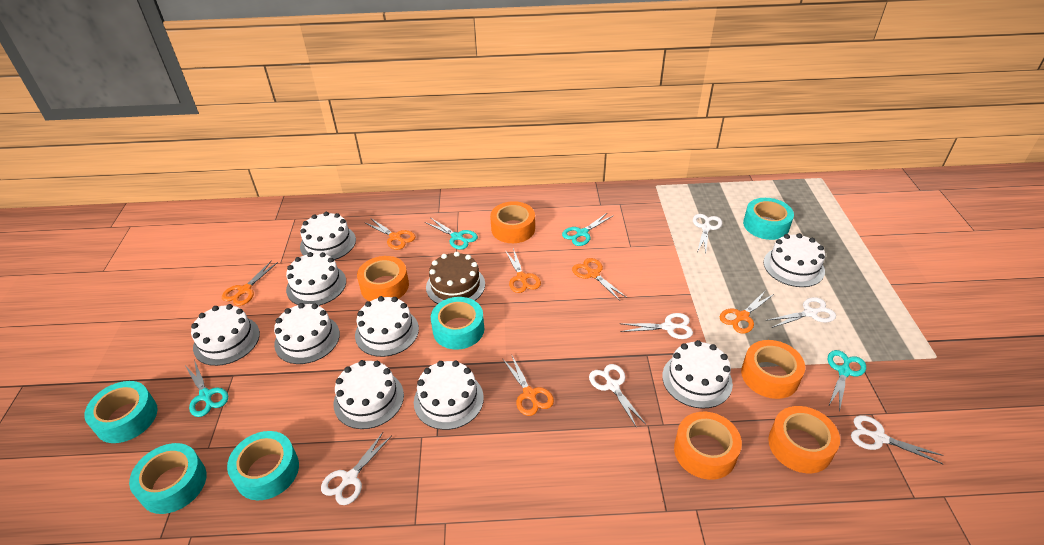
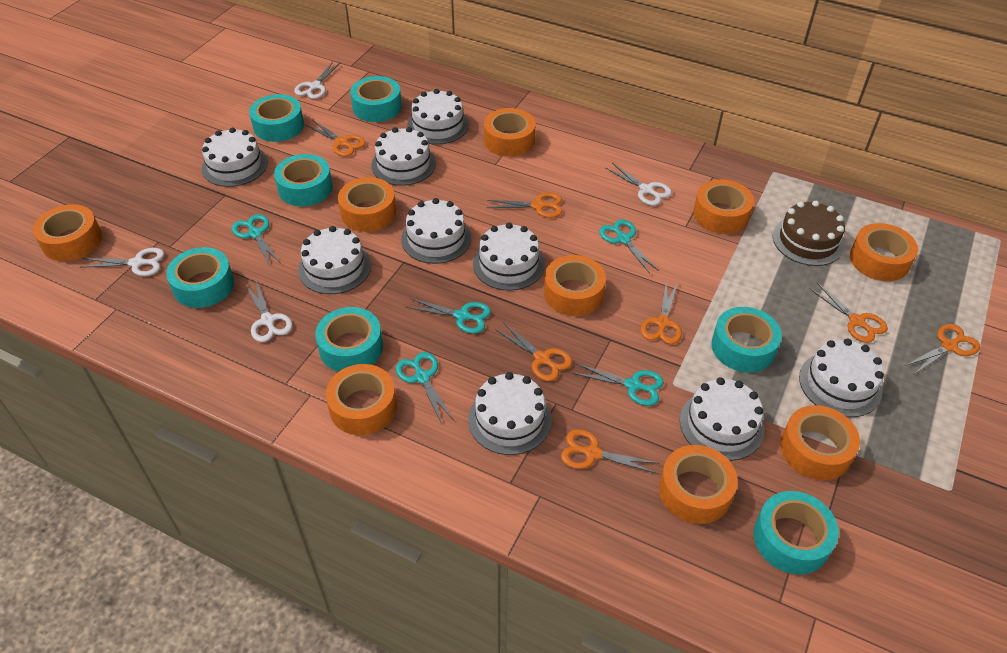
orange scissors: [222,260,278,306] [364,219,415,250] [502,354,554,416] [505,248,541,293] [572,258,627,301] [720,290,774,333] = 6 -> [306,120,365,157] [487,192,562,218] [495,322,572,381] [561,429,658,474] [640,282,682,344] [809,283,888,343] [905,324,980,374] = 7
orange tape: [357,256,409,301] [490,201,535,243] [674,412,742,480] [741,340,805,399] [768,406,840,473] = 5 -> [33,204,102,261] [326,364,397,435] [338,177,396,232] [484,108,535,157] [544,255,606,316] [659,445,738,524] [693,179,754,234] [780,405,860,480] [850,223,918,281] = 9
turquoise scissors: [186,360,228,417] [425,218,478,250] [562,212,614,246] [828,350,866,412] = 4 -> [232,214,280,265] [396,352,453,424] [406,298,491,334] [572,363,664,406] [599,219,659,274] = 5
turquoise tape: [84,381,158,443] [129,443,207,514] [227,431,299,500] [431,297,484,350] [743,198,794,240] = 5 -> [166,247,234,308] [249,94,304,142] [274,154,333,206] [315,307,383,372] [350,76,402,122] [711,307,782,372] [753,491,839,575] = 7
white scissors: [321,431,392,505] [589,364,646,428] [620,313,693,339] [693,214,722,253] [766,297,836,328] [851,415,944,464] = 6 -> [80,248,164,276] [246,280,293,342] [294,62,341,99] [606,163,672,206] = 4

